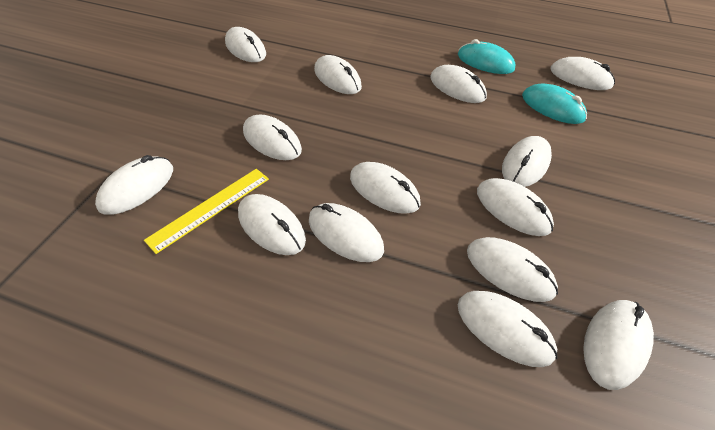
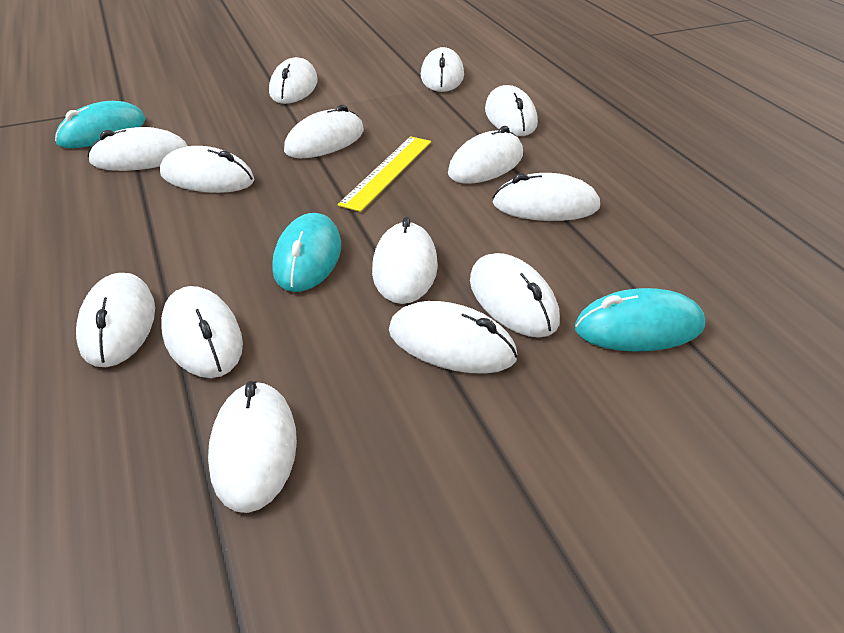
turquoise mouse: [458,39,516,74] [522,83,587,124] = 2 -> [55,101,146,148] [272,213,341,292] [575,288,705,352] = 3

